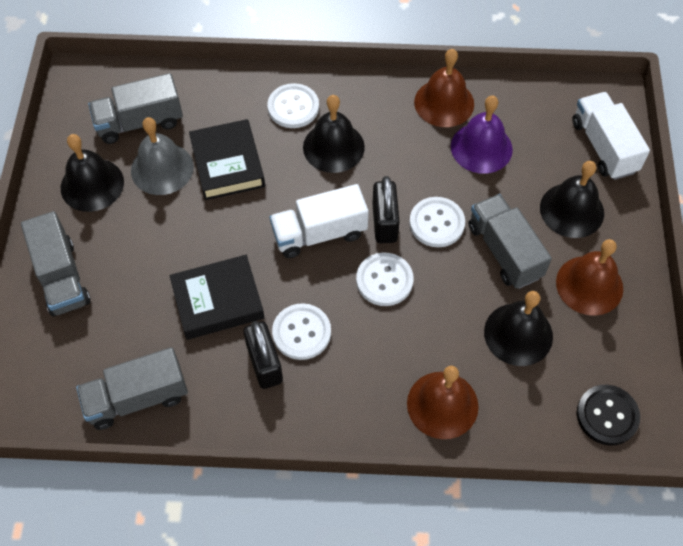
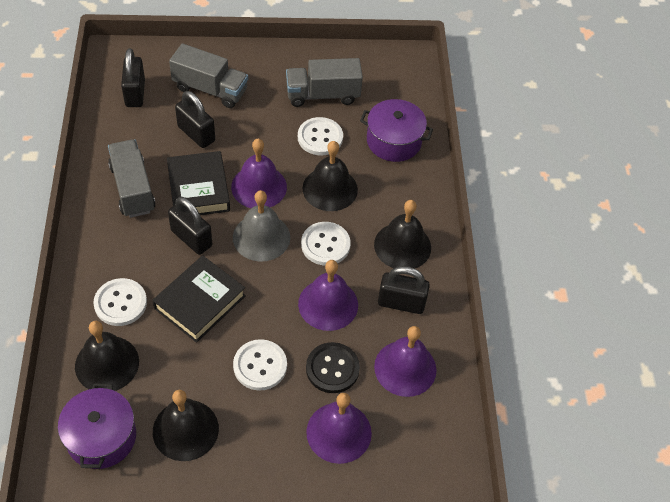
black padlock: [243,321,283,389] [372,176,400,243] = 2 -> [121,48,145,107] [168,197,212,255] [175,91,215,148] [378,266,430,314] = 4
brown bell: [407,366,479,439] [414,49,474,127] [556,239,623,316] = 3 -> none = 0
grey truck: [21,211,91,317] [76,347,188,430] [88,73,183,144] [469,194,552,289] = 4 -> [108,139,156,218] [169,43,248,108] [286,58,363,107] = 3
purple bell: [451,96,513,174] = 1 -> [231,139,287,208] [298,260,358,331] [306,393,372,464] [374,326,436,397] = 4
purple pot: none = 0 -> [58,383,136,469] [360,99,433,162] = 2
white truck: [270,184,369,258] [572,92,650,180] = 2 -> none = 0

